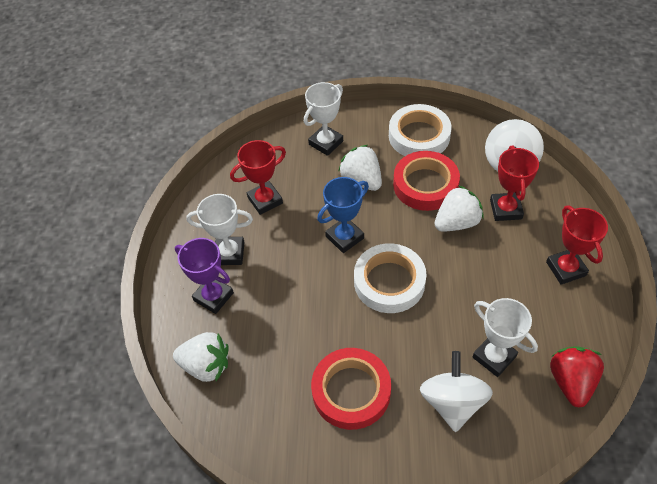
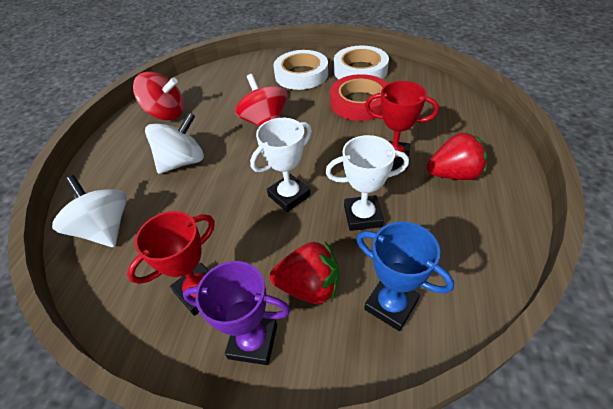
red spinning top: none = 0 -> [133,72,184,120] [235,74,287,127] = 2
red strawberry: [550,346,604,408] = 1 -> [270,242,339,304] [427,132,487,180] = 2
red tape: [311,348,391,430] [393,151,460,211] = 2 -> [330,74,388,121] = 1
red trophy: [230,140,286,215] [490,146,539,221] [546,206,608,285] = 3 -> [127,211,215,316] [365,81,439,169] = 2
white strawberry: [173,332,229,382] [338,145,382,191] [435,185,484,231] = 3 -> none = 0
white trophy: [186,194,253,265] [304,82,343,156] [473,298,538,377] = 3 -> [250,118,312,212] [325,135,409,231] = 2

